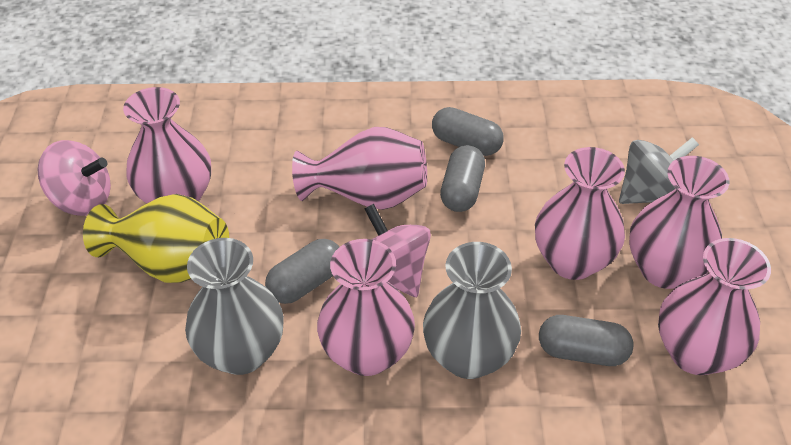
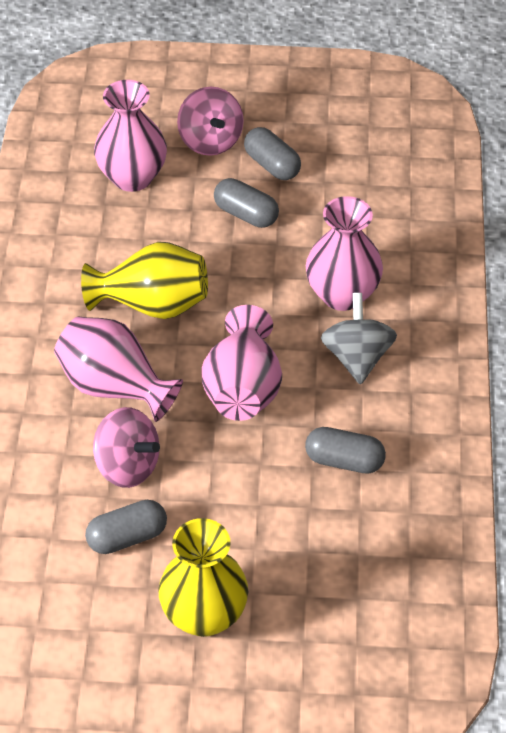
grey vase: [185,238,284,375] [423,242,521,379] = 2 -> none = 0
pink vase: [123,87,211,204] [292,127,427,210] [317,239,415,376] [535,147,625,280] [629,156,729,289] [658,238,771,375] = 6 -> [54,317,183,422] [94,80,167,192] [202,305,282,421] [306,196,383,311] = 4
yellow vase: [83,194,229,283] = 1 -> [81,242,208,319] [158,518,248,637] = 2

